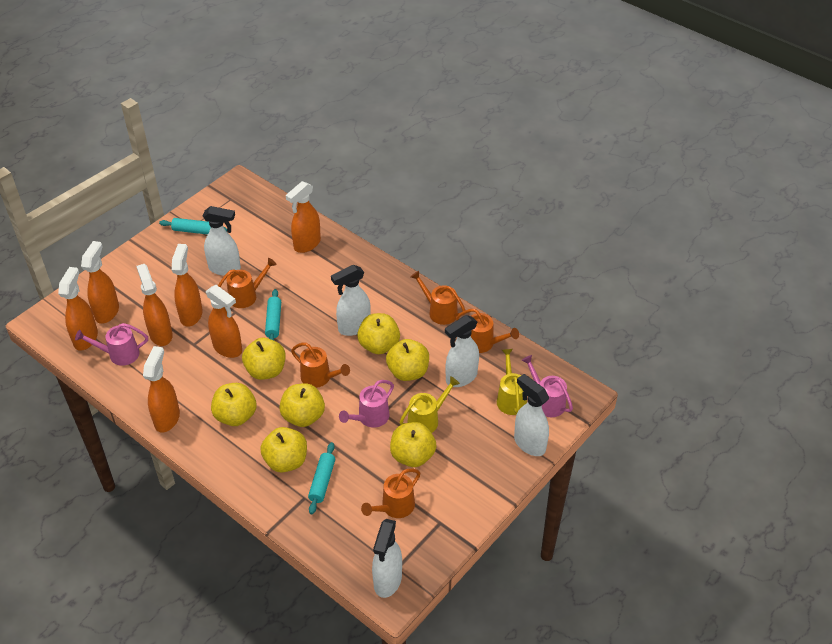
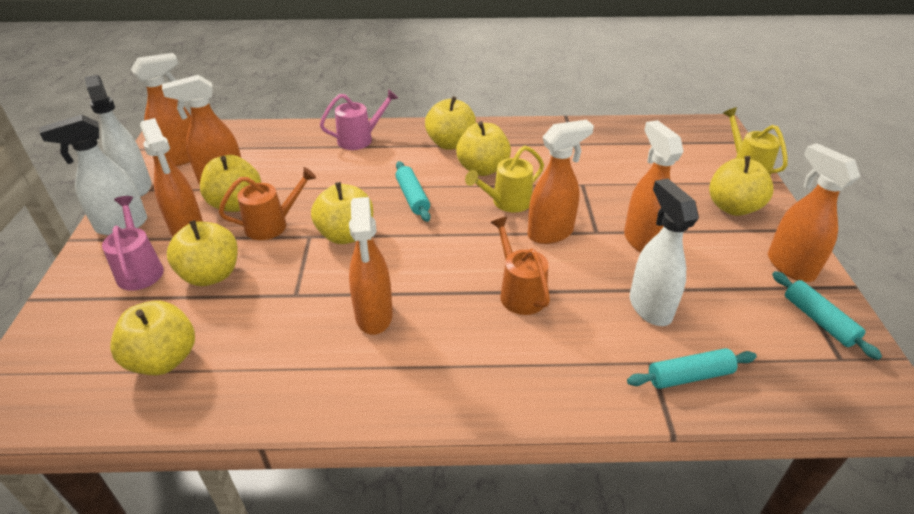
orange watering can: [218,258,277,308] [291,343,350,388] [361,469,420,518] [411,271,465,325] [456,309,519,353] = 5 -> [219,167,316,240] [490,217,550,315] = 2
pink watering can: [75,323,148,366] [339,380,394,428] [521,355,573,417] = 3 -> [102,196,164,291] [320,89,398,150] = 2
white spray bottle: [203,206,241,276] [331,265,371,336] [372,519,402,598] [445,315,479,387] [514,374,549,456] = 5 -> [40,115,147,235] [85,75,152,197] [630,178,699,326] = 3

